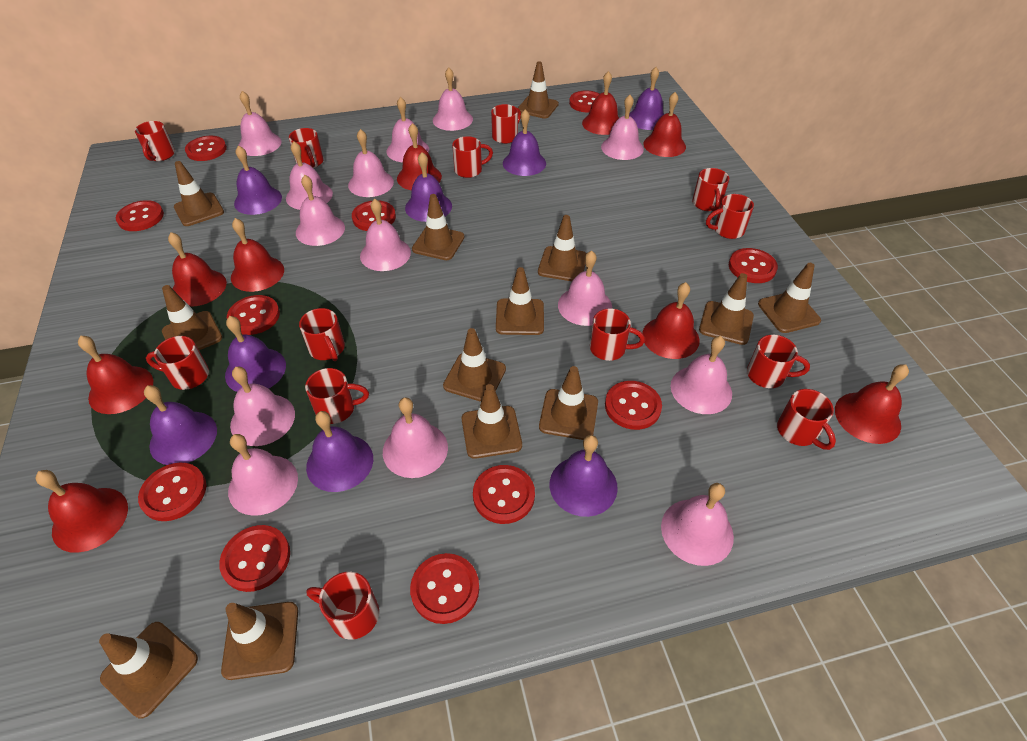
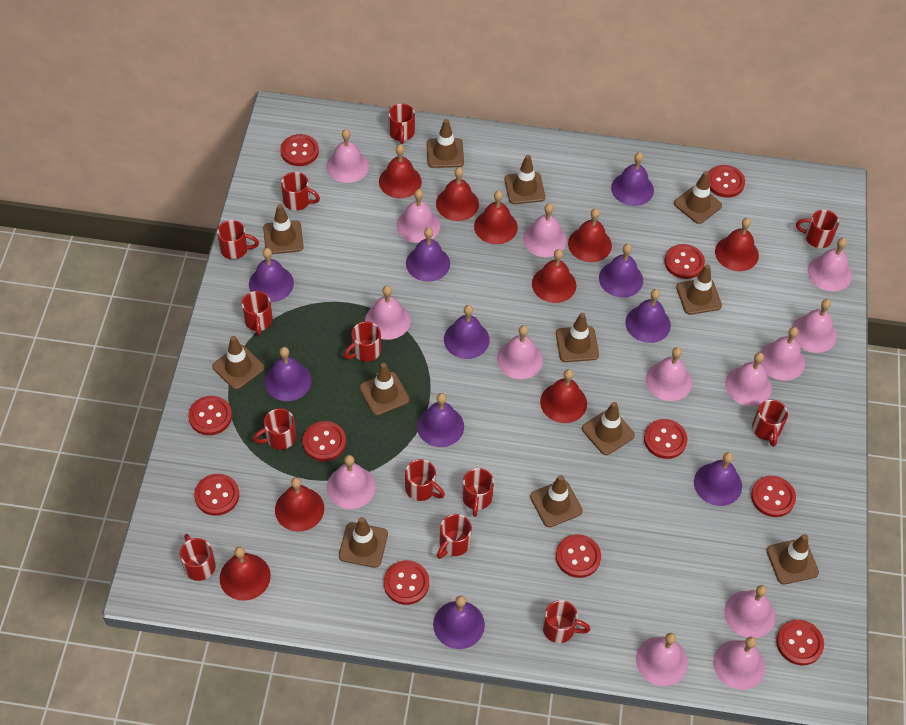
brown traffic cone: [99,622,198,718] [162,285,222,350] [174,161,224,226] [221,602,298,680] [412,194,464,260] [443,328,506,402] [462,384,522,459] [496,267,544,335] [518,61,559,119] [538,215,587,281] [539,366,598,440] [699,273,754,345] [758,263,821,333] = 13 -> [212,336,265,390] [263,204,304,254] [339,517,388,568] [359,363,409,416] [426,119,464,168] [505,155,545,204] [530,475,583,527] [556,313,599,362] [582,402,635,455] [674,171,722,224] [676,264,722,315] [766,534,819,585] = 12
purple bell: [144,385,217,465] [225,316,286,392] [234,145,282,215] [306,411,373,492] [405,152,452,222] [503,109,546,176] [550,435,618,517] [629,67,664,130] = 8 -> [249,248,294,302] [265,347,312,401] [406,228,450,282] [417,393,464,447] [433,595,485,649] [444,305,490,359] [599,244,643,298] [611,152,654,206] [625,289,671,343] [694,452,742,506] = 10

